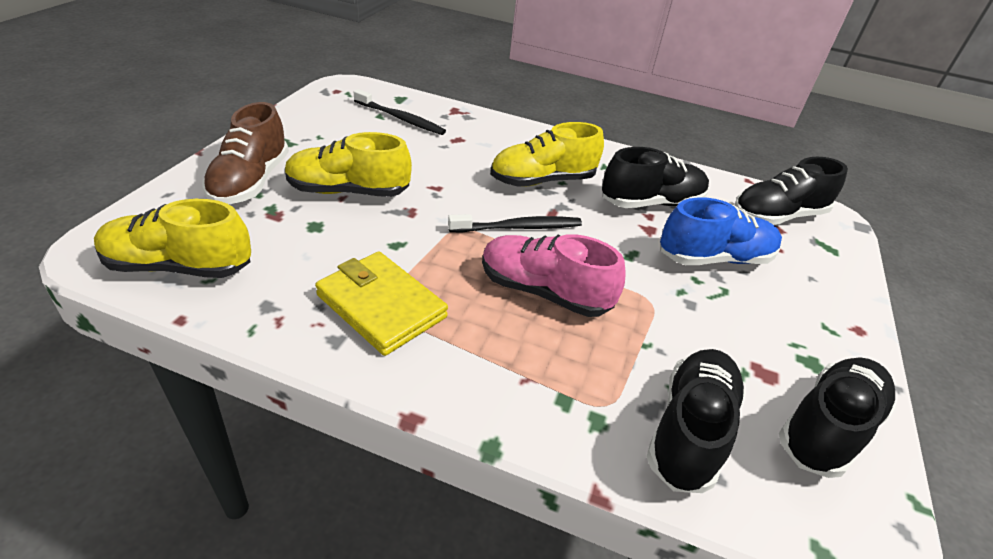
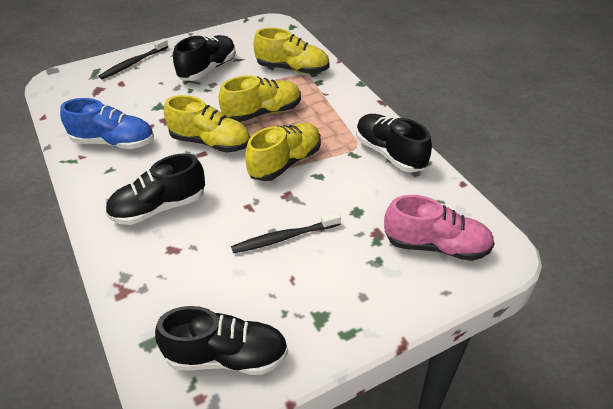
brown shoe: [202,102,289,204] = 1 -> none = 0
yellow shoe: [94,199,251,278] [285,132,412,197] [490,122,604,187] = 3 -> [164,95,250,152] [219,75,301,122] [245,123,321,181] [253,28,330,74] = 4
yellow wallet: [315,251,448,356] = 1 -> none = 0

